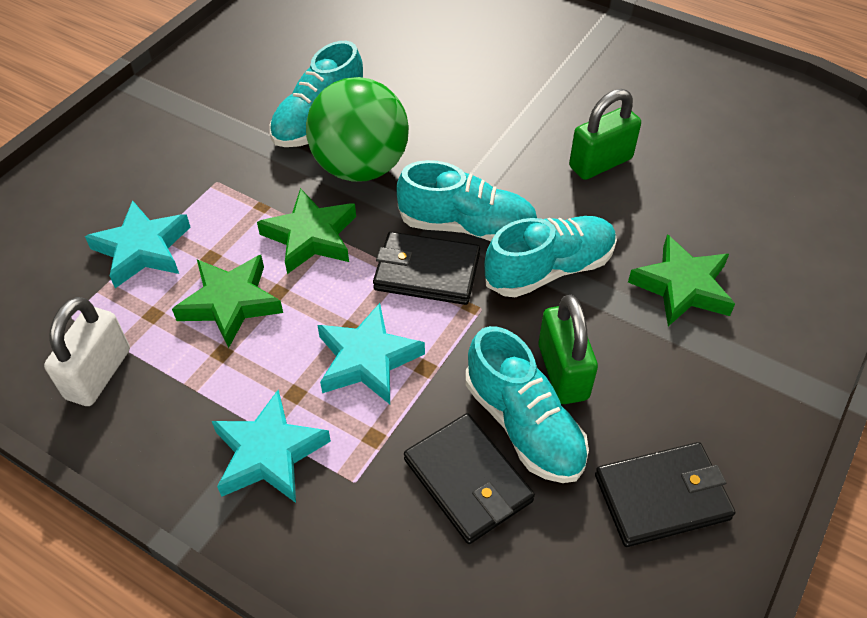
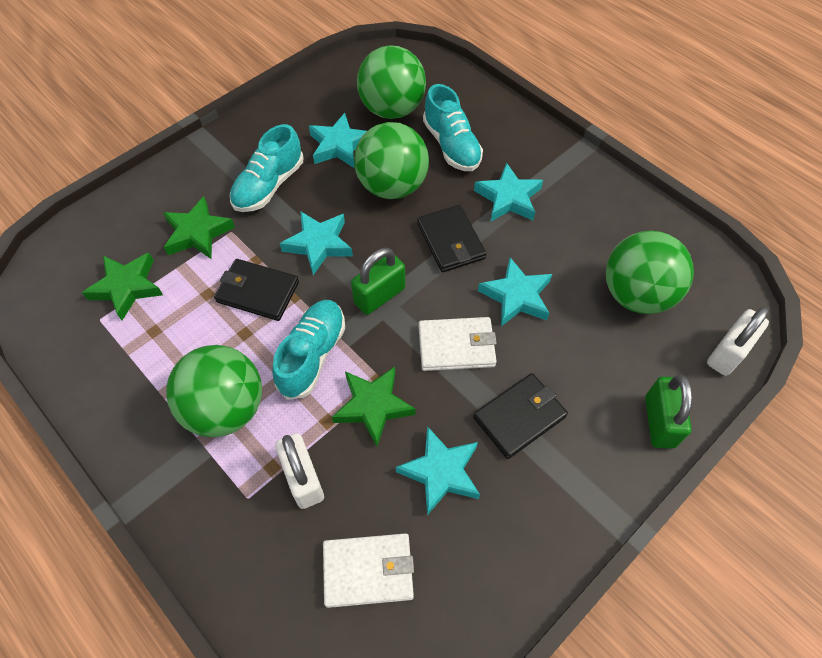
green ball: [306,77,409,182] = 1 -> [166,345,262,437] [354,122,429,199] [357,45,426,119] [606,231,694,314] = 4
turquoise shoe: [270,41,363,147] [397,160,537,241] [466,326,589,483] [484,216,617,297] = 4 -> [230,124,303,212] [272,300,345,400] [423,84,483,171] = 3
turquoise star: [85,200,191,288] [212,390,331,503] [317,303,425,404] = 3 -> [280,211,353,275] [309,113,367,168] [396,426,480,515] [474,163,543,221] [478,257,552,326] = 5
white padlock: [44,297,130,406] = 1 -> [275,433,324,509] [707,306,769,376] = 2
white wallet: none = 0 -> [323,533,414,608] [418,317,497,371] = 2

